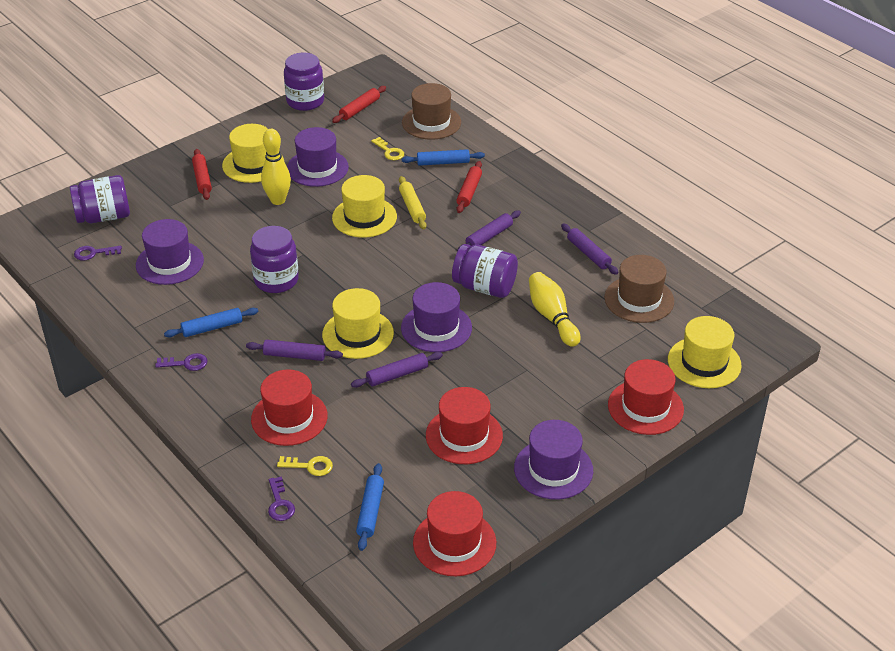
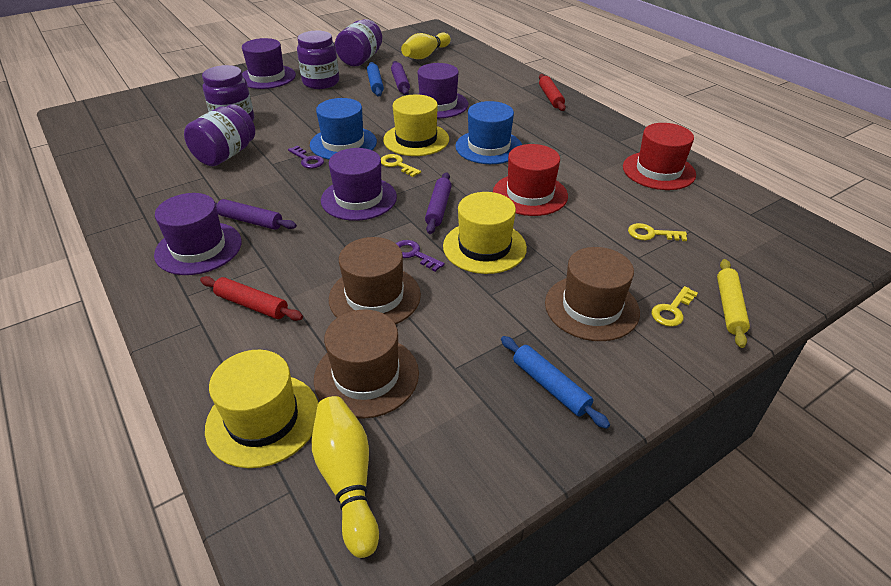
blue hat: none = 0 -> [310,98,377,160] [455,101,522,164] = 2
blue rolling pin: [164,308,258,337] [356,463,384,551] [402,149,485,166] = 3 -> [367,62,384,97] [501,336,610,429] = 2
brown hat: [402,83,461,140] [604,255,674,323] = 2 -> [314,309,419,419] [329,237,421,324] [545,247,640,341] = 3
purple key: [74,246,122,261] [155,353,207,371] [268,476,295,521] = 3 -> [288,146,324,168] [396,240,445,272] = 2
purple rolling pin: [246,340,343,361] [351,352,443,388] [457,210,521,252] [561,223,618,275] = 4 -> [215,199,297,230] [391,61,410,95] [425,172,452,234] = 3
red hat: [251,369,328,446] [413,491,496,576] [426,387,503,464] [608,359,684,435] = 4 -> [493,144,568,216] [623,123,696,190] = 2
red rolling pin: [192,149,212,200] [332,86,386,123] [457,161,482,213] = 3 -> [200,276,303,321] [539,74,566,111] = 2
yellow hat: [222,124,284,183] [322,288,394,359] [332,175,397,238] [668,316,742,388] = 4 -> [205,350,318,468] [383,94,449,156] [443,192,527,274] = 3
yellow key: [277,456,333,476] [371,137,404,160] = 2 -> [381,154,421,177] [628,223,687,241] [651,286,698,327] = 3

